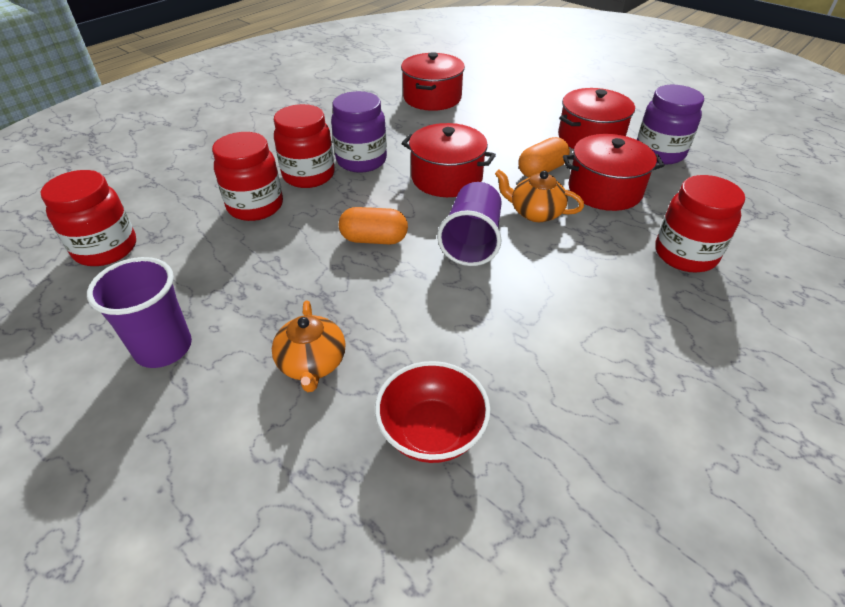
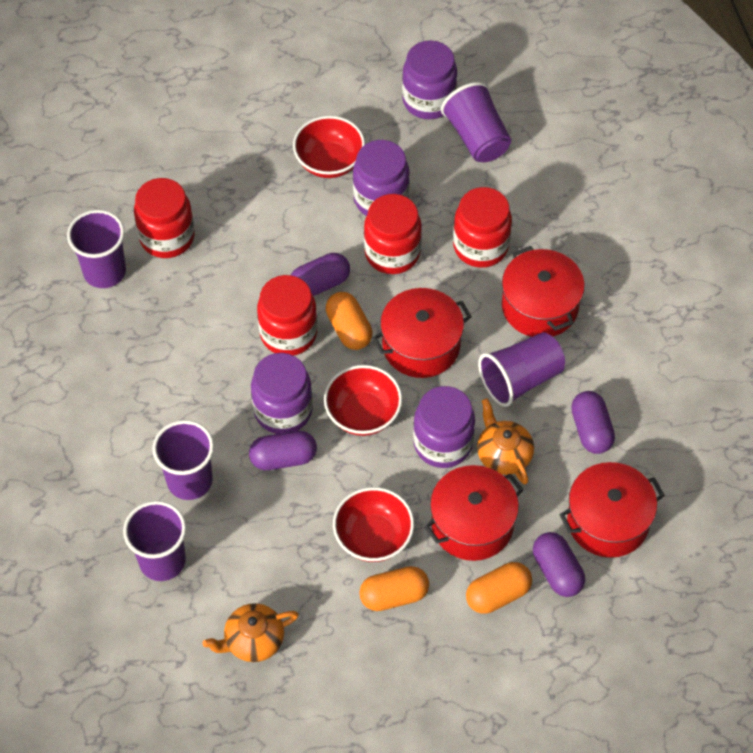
orange capsule: [339,207,408,245] [519,137,570,177] = 2 -> [326,292,372,350] [359,566,429,611] [466,562,532,614] = 3
purple capsule: none = 0 -> [249,431,317,470] [291,253,350,296] [533,532,585,597] [571,391,615,454] = 4
purple cup: [87,257,192,368] [437,182,502,266] = 2 -> [67,209,126,288] [123,501,186,581] [152,420,214,500] [441,82,511,162] [478,332,565,407] = 5
purple jar: [331,91,387,173] [637,85,704,164] = 2 -> [251,353,313,434] [353,140,410,216] [402,40,457,119] [413,386,475,468] = 4
red bowl: [375,361,491,463] = 1 -> [293,116,365,178] [324,365,402,436] [333,487,414,562] = 3

